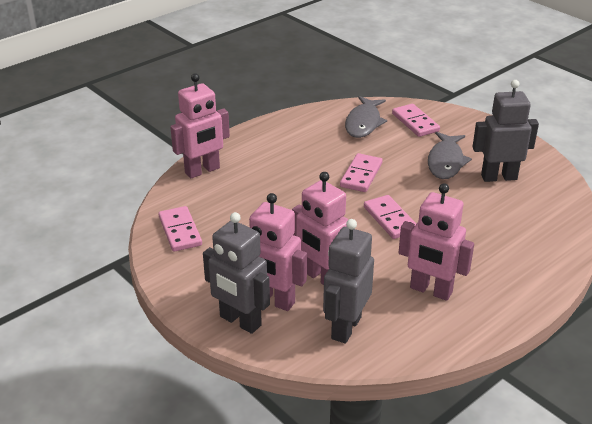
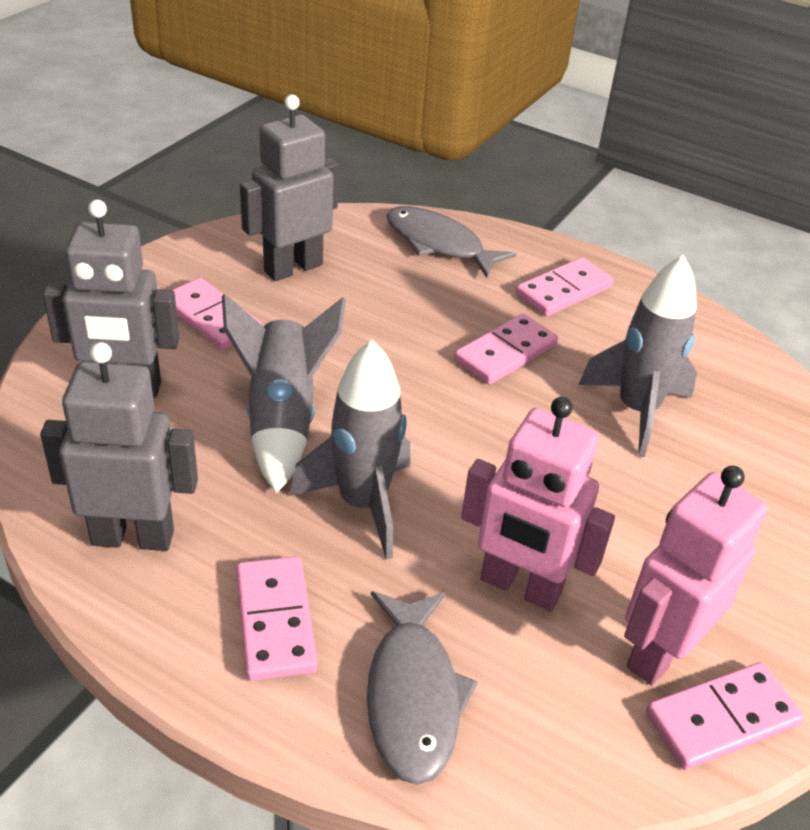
grey rocket: none = 0 -> [222,293,346,493] [290,340,411,560] [579,255,697,457] = 3
pink domino: [159,206,202,252] [340,153,383,192] [364,195,417,239] [392,104,440,137] = 4 -> [172,278,261,350] [236,556,317,681] [454,314,558,385] [516,257,613,316] [646,662,804,770] = 5
pink robot: [170,73,230,178] [249,193,307,311] [292,172,349,285] [398,183,474,301] = 4 -> [461,397,615,611] [624,466,767,686] = 2

